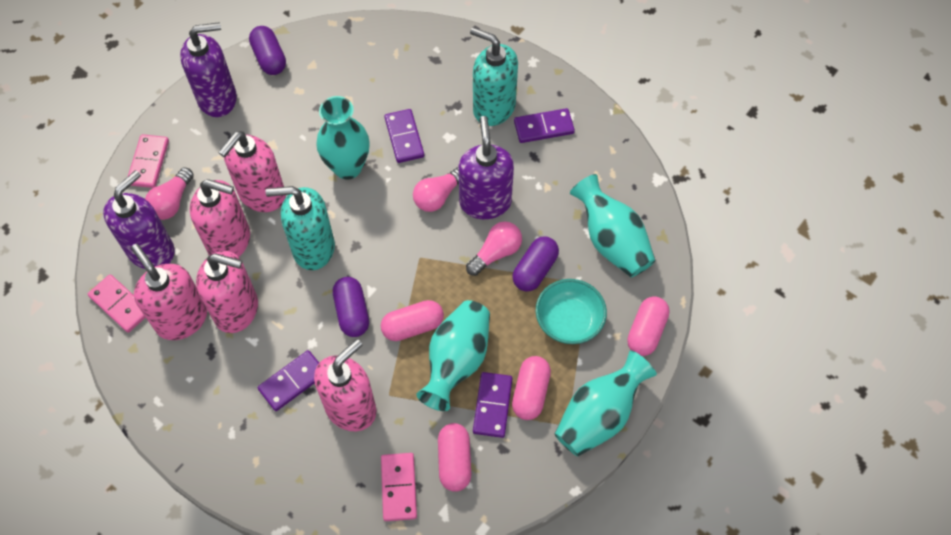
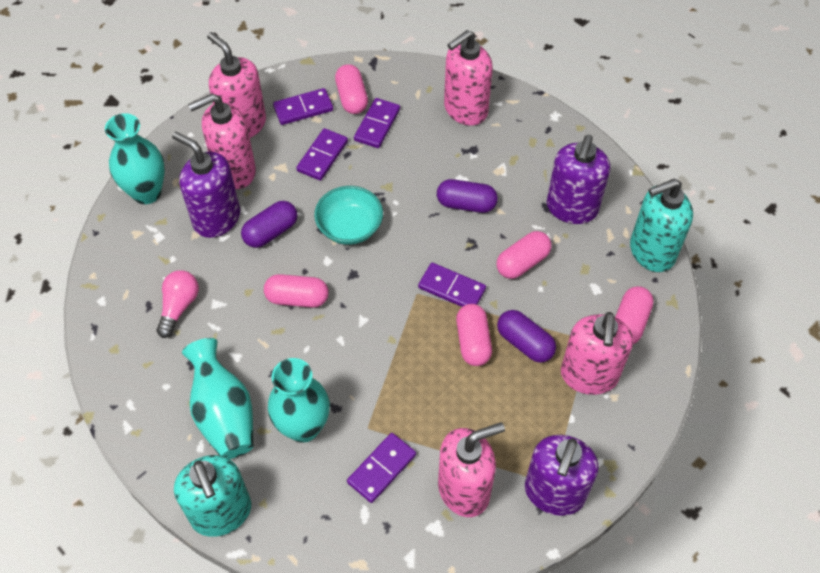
pink capsule: [381,300,444,341] [438,423,471,492] [512,356,551,420] [627,296,669,356] = 4 -> [264,274,329,308] [335,64,368,114] [456,304,492,366] [496,231,551,279] [615,286,654,344] = 5
pink domino: [88,274,146,333] [128,134,169,188] [381,453,417,521] = 3 -> none = 0
pink light bulb: [145,167,194,220] [413,167,459,212] [466,221,522,276] = 3 -> [157,270,199,338] = 1
purple domino: [257,350,319,411] [384,109,424,163] [473,372,513,438] [514,108,575,143] = 4 -> [273,88,333,125] [296,128,348,181] [347,433,416,503] [354,98,400,148] [418,263,486,307] = 5
turquoise vase: [316,96,370,179] [417,300,490,411] [555,350,657,456] [570,174,655,277] = 4 -> [105,113,165,204] [182,338,254,459] [268,358,330,443] = 3

